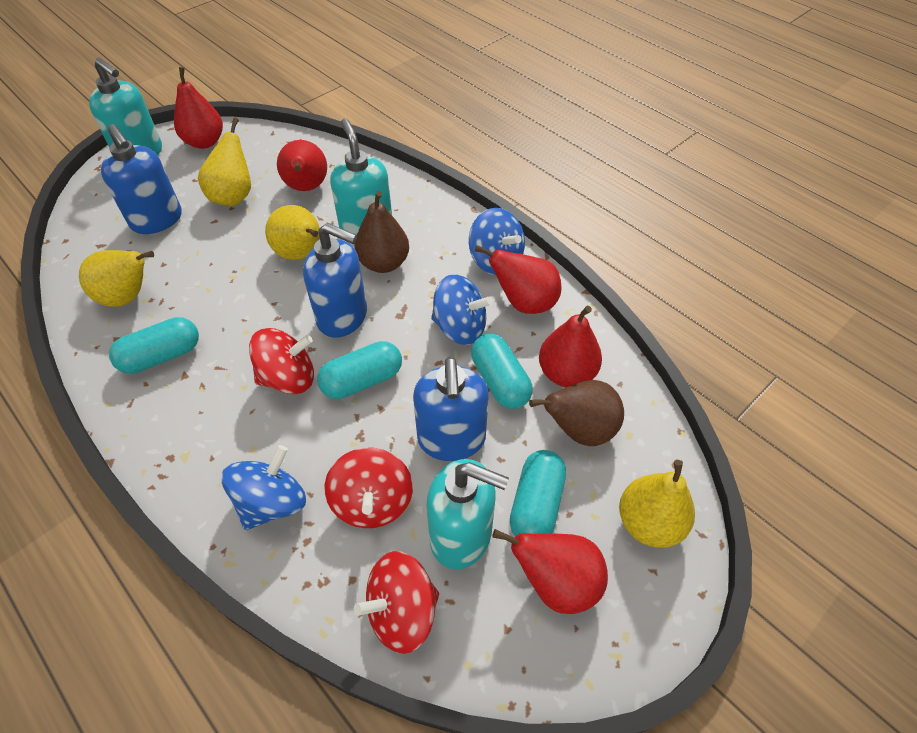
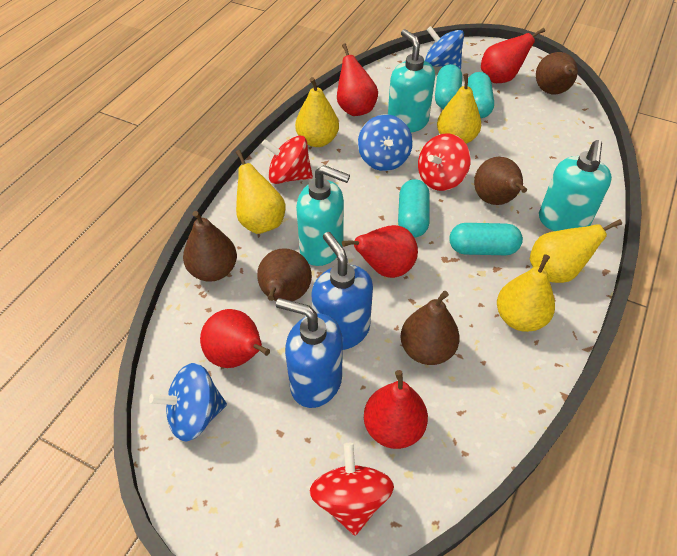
blue soap dispenser: [101,124,182,234] [303,223,367,338] [413,357,489,461] = 3 -> [276,298,343,408] [311,232,373,350] = 2
brown pear: [354,191,409,273] [529,380,624,446] = 2 -> [183,211,237,282] [257,248,312,301] [400,291,460,365] [474,157,527,205] [536,52,578,94] = 5
yellow pear: [79,250,154,307] [198,118,251,206] [265,205,320,260] [619,460,695,548] = 4 -> [236,150,286,234] [295,77,339,147] [437,73,481,144] [497,254,555,332] [530,219,622,283] = 5

